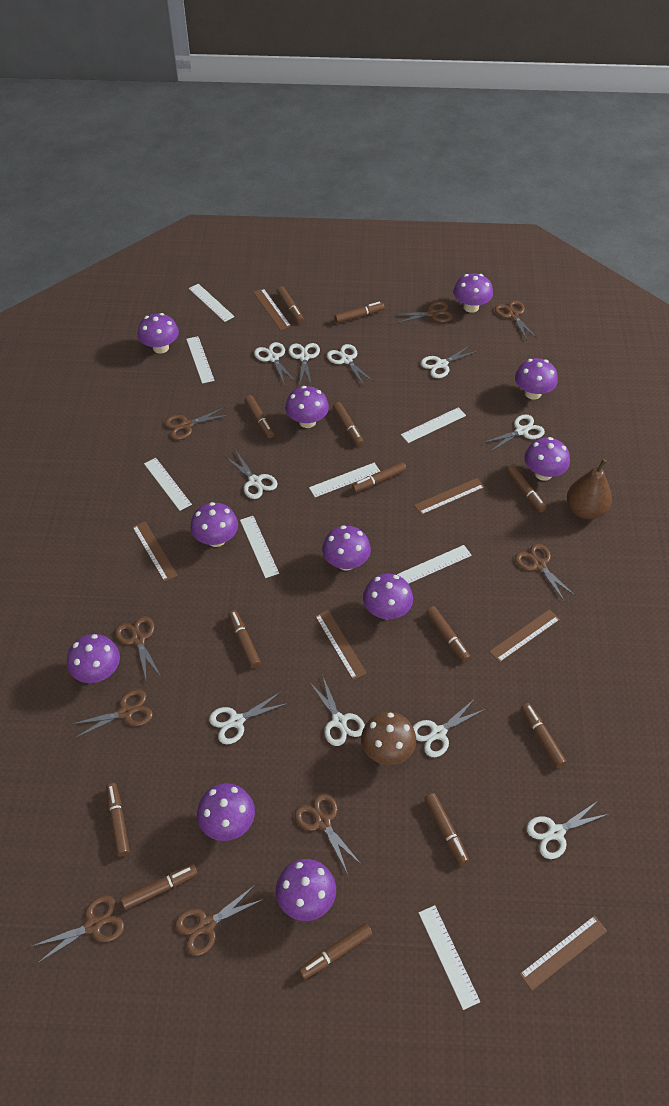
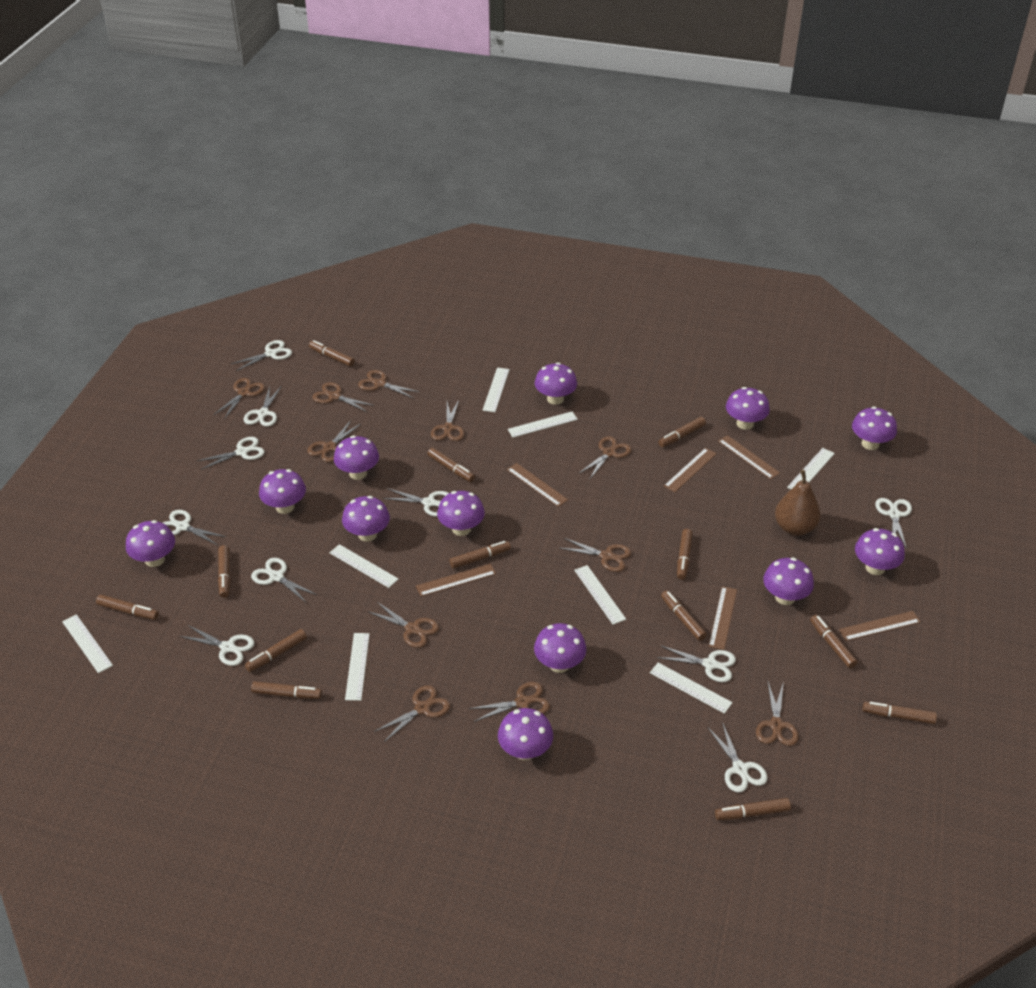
brown mushroom: [361,712,416,765] = 1 -> none = 0
brown scissors: [32,895,124,963] [72,689,153,738] [115,616,161,683] [165,407,229,440] [175,884,264,956] [295,793,362,874] [393,301,453,323] [495,300,538,340] [515,544,576,602] = 9 -> [213,378,265,419] [307,420,362,462] [312,382,374,412] [358,370,420,398] [369,602,439,648] [374,685,450,742] [431,400,465,441] [469,682,550,722] [560,538,631,572] [578,436,632,480] [756,681,799,746] = 11
purple mushroom: [67,634,120,683] [138,313,179,354] [190,502,238,547] [197,783,255,841] [276,859,336,921] [285,386,329,428] [322,525,371,571] [363,573,413,619] [454,273,493,313] [515,358,558,400] [524,437,570,481] = 11 -> [126,520,175,567] [259,469,306,514] [334,436,379,480] [342,496,390,542] [437,491,485,536] [498,708,553,760] [534,623,586,673] [535,363,577,405] [726,387,770,430] [763,558,814,605] [852,407,897,450] [855,528,905,575] = 12

